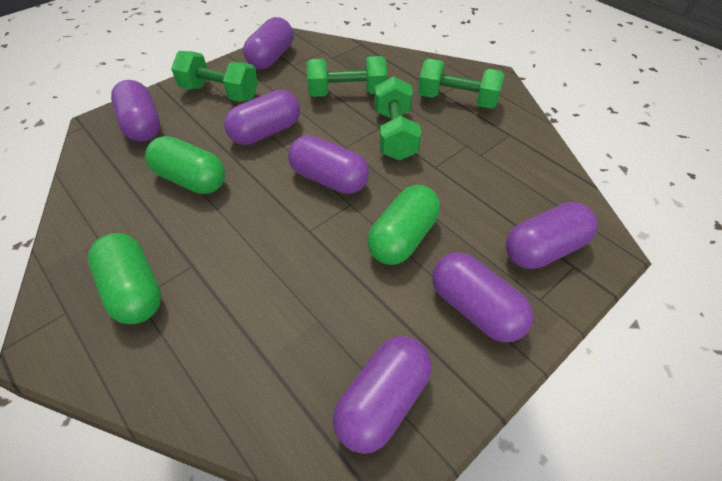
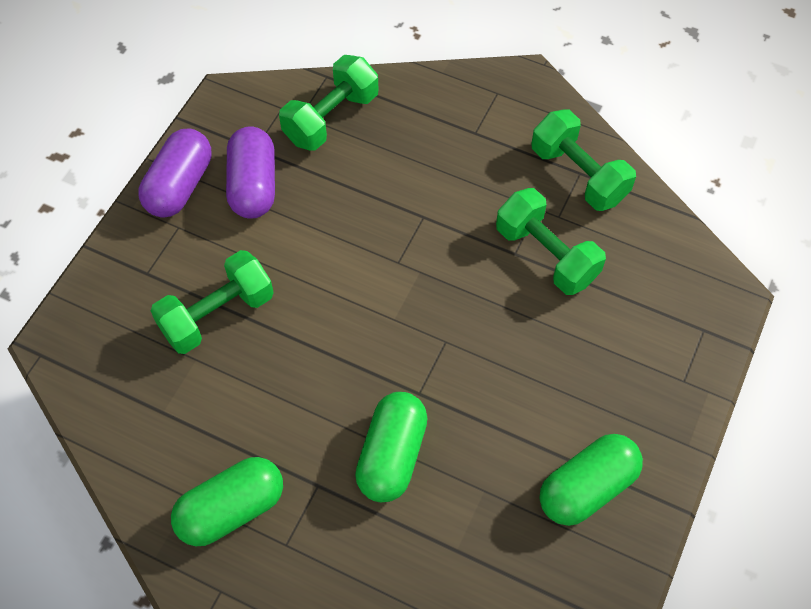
purple capsule: [111,80,160,142] [224,90,300,145] [243,17,293,69] [288,135,369,194] [333,336,432,454] [432,252,533,342] [506,202,598,269] = 7 -> [138,129,211,218] [226,126,275,219] = 2

